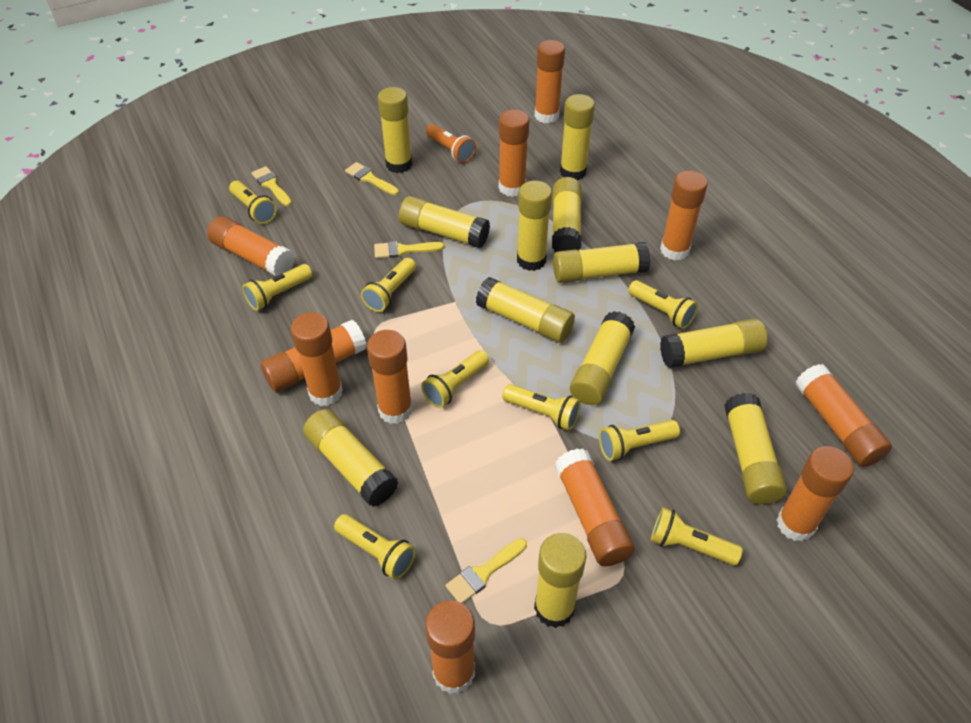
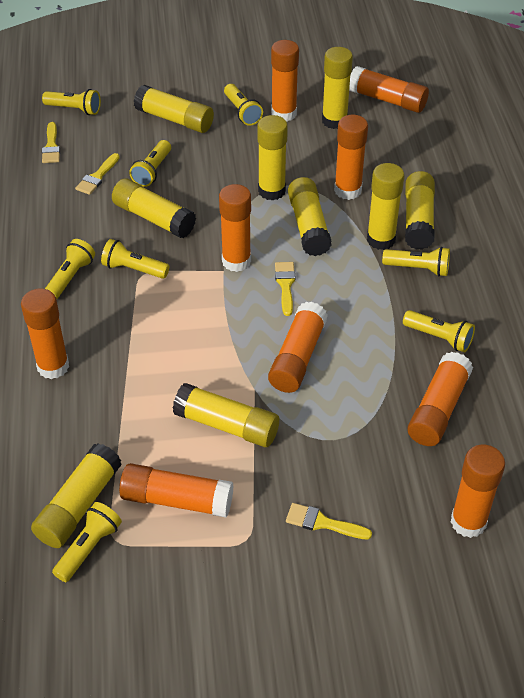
orange flashlight: [426,124,476,163] = 1 -> none = 0
orange glue stick: [207,216,295,276] [260,320,367,392] [291,312,343,406] [367,330,413,424] [425,600,475,694] [499,109,529,197] [534,40,565,124] [555,448,635,567] [660,171,708,261] [777,446,854,542] [796,364,892,467] = 11 -> [21,289,69,379] [119,463,234,518] [219,184,251,272] [268,302,328,393] [271,40,299,122] [334,115,368,200] [349,66,429,113] [408,352,473,446] [451,444,505,538] = 9
yellow flashlight: [229,181,277,224] [242,264,312,311] [334,514,416,580] [361,258,416,312] [421,350,489,408] [502,384,581,431] [599,420,680,461] [628,280,698,329] [651,507,743,565] = 9 -> [42,89,101,115] [45,239,95,299] [52,502,122,582] [101,239,169,279] [129,140,171,187] [224,84,263,126] [382,247,450,277] [403,310,475,352] = 8
yellow glue stick: [303,409,398,507] [378,87,412,173] [399,196,490,248] [476,277,575,343] [517,180,552,271] [534,533,586,628] [552,177,582,252] [553,242,650,283] [560,94,595,180] [570,311,635,405] [660,319,767,368] [724,393,787,504] = 12 -> [31,443,122,548] [112,178,196,238] [134,85,214,133] [173,383,279,447] [257,115,288,201] [288,177,332,256] [322,47,353,129] [367,163,404,250] [405,171,435,250] = 9

